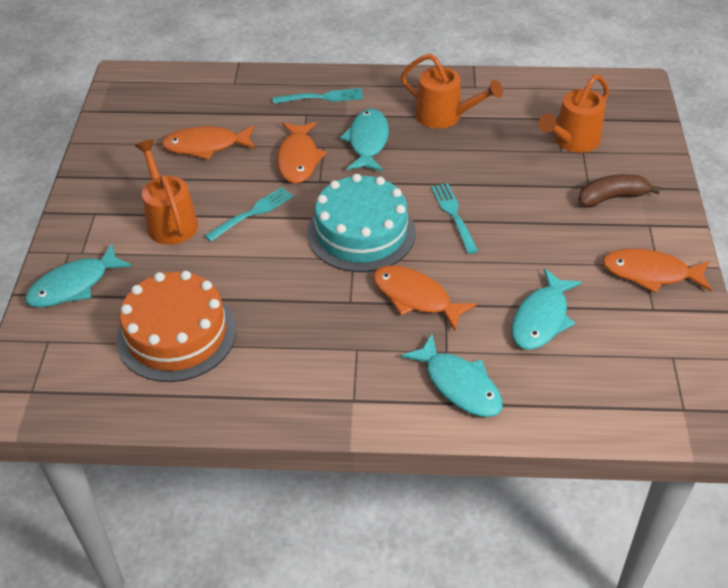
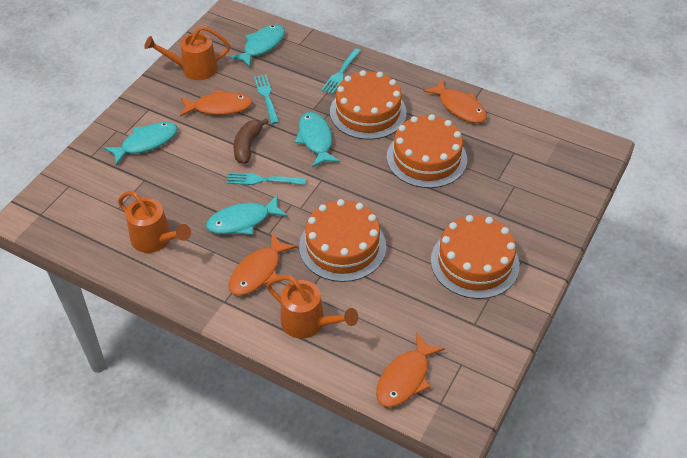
orange cake: [117,271,236,382] = 1 -> [299,199,386,282] [330,70,407,140] [387,114,467,188] [431,215,520,299] = 4
turquoise cake: [307,174,416,272] = 1 -> none = 0

